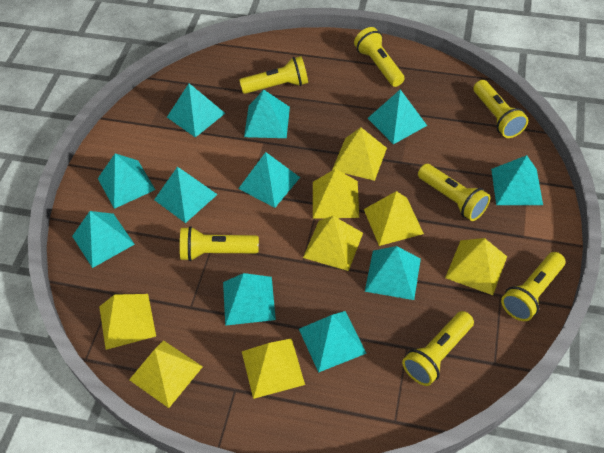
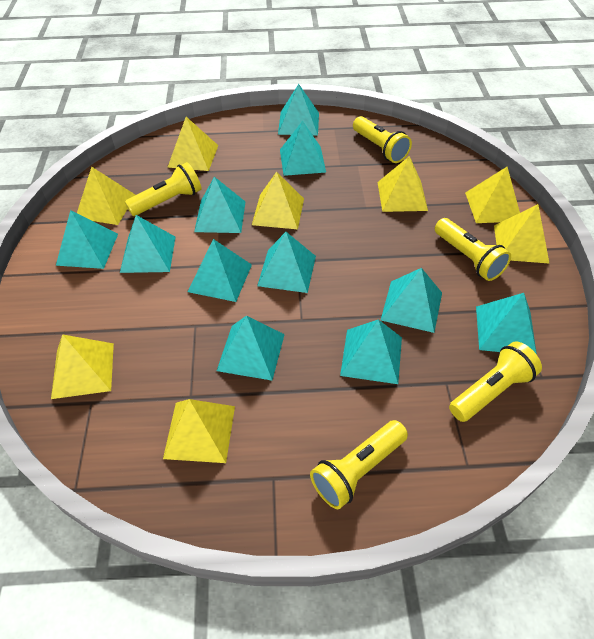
yellow flashlight: [180,226,259,261] [239,56,308,94] [354,27,405,87] [402,311,474,386] [418,164,490,221] [474,80,528,138] [501,252,565,321] = 7 -> [125,162,202,216] [310,420,408,509] [353,116,412,163] [435,218,511,281] [449,341,542,422] = 5

